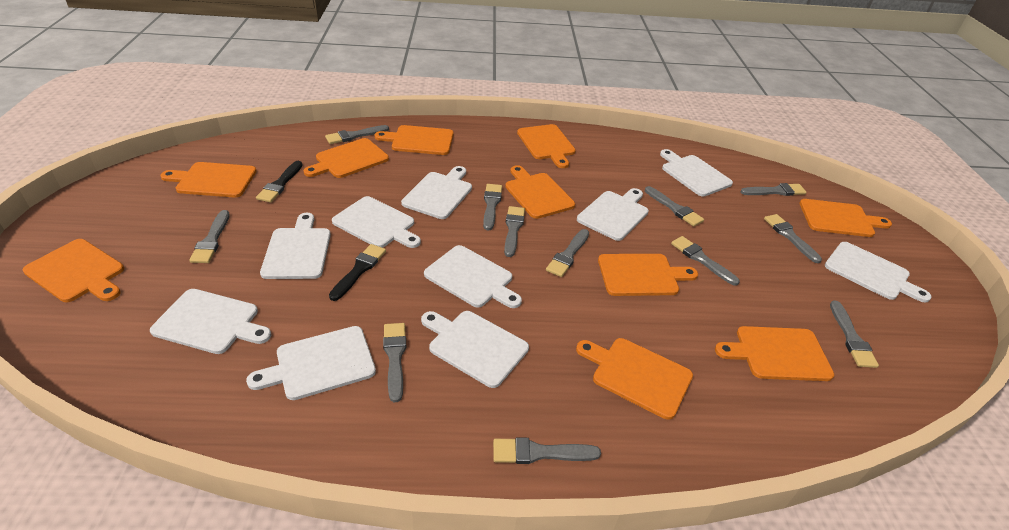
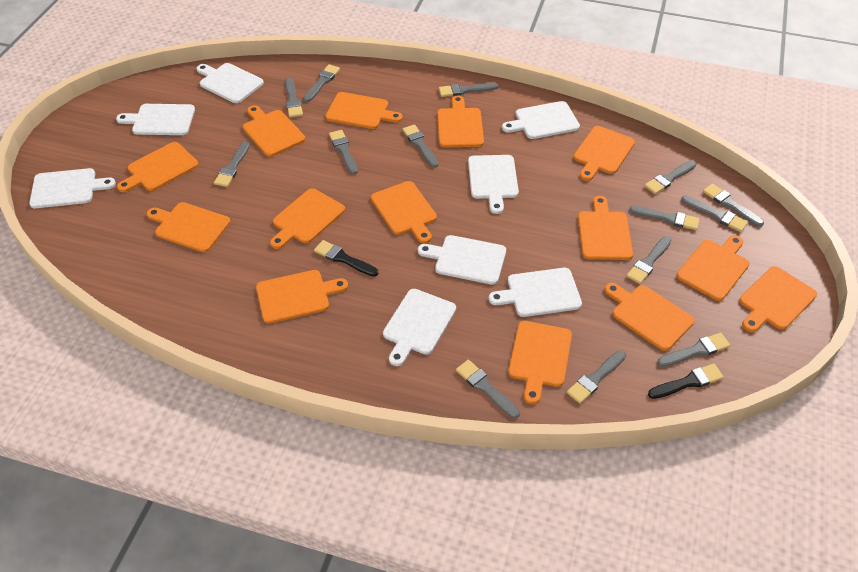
grey brush: [189,210,230,263] [325,125,389,144] [383,323,406,402] [483,184,502,230] [493,437,601,464] [504,206,525,257] [546,229,589,277] [645,186,704,226] [671,236,740,286] [740,183,807,196] [764,214,822,263] [830,301,879,368] = 12 -> [214,141,250,187] [285,78,303,118] [303,64,340,102] [329,130,358,175] [402,124,438,168] [439,83,498,97] [456,360,520,418] [567,350,626,404] [626,236,671,284] [629,205,700,230] [644,160,696,194] [657,333,730,367] [681,195,748,232] [703,184,764,227] = 14
orange cutting board: [22,239,124,302] [160,162,257,197] [304,138,389,178] [375,125,454,155] [505,165,575,219] [517,124,576,168] [576,338,693,420] [598,254,698,296] [715,326,834,381] [800,199,892,237] = 10 -> [117,142,199,192] [147,202,230,252] [243,105,305,157] [256,270,348,324] [270,188,345,249] [325,92,403,129] [371,181,437,243] [437,95,484,148] [508,321,572,404] [573,126,635,181] [578,196,633,260] [604,283,695,351] [676,235,749,301] [739,266,817,332] = 14
white cutting board: [150,289,271,354] [246,326,376,400] [260,213,331,279] [332,196,421,248] [401,166,472,219] [421,311,529,388] [424,245,522,308] [577,188,649,241] [660,149,733,197] [825,242,931,303] = 10 -> [29,168,116,208] [116,104,195,135] [196,63,264,103] [383,289,456,366] [418,235,506,285] [468,155,519,214] [489,268,582,317] [502,101,580,139] = 8

